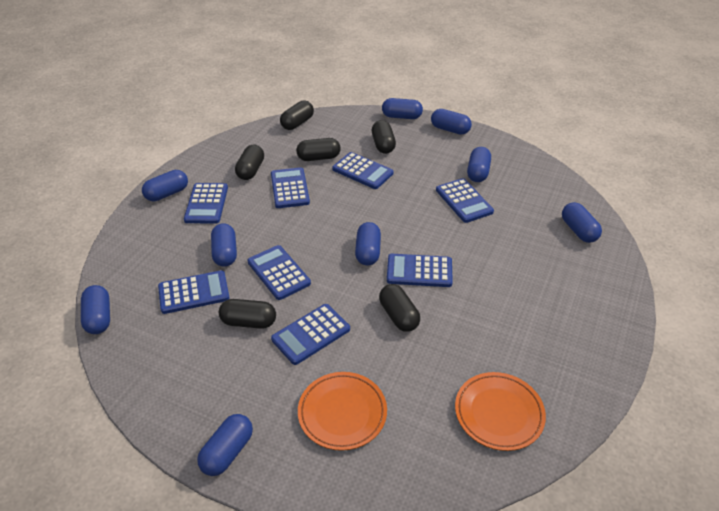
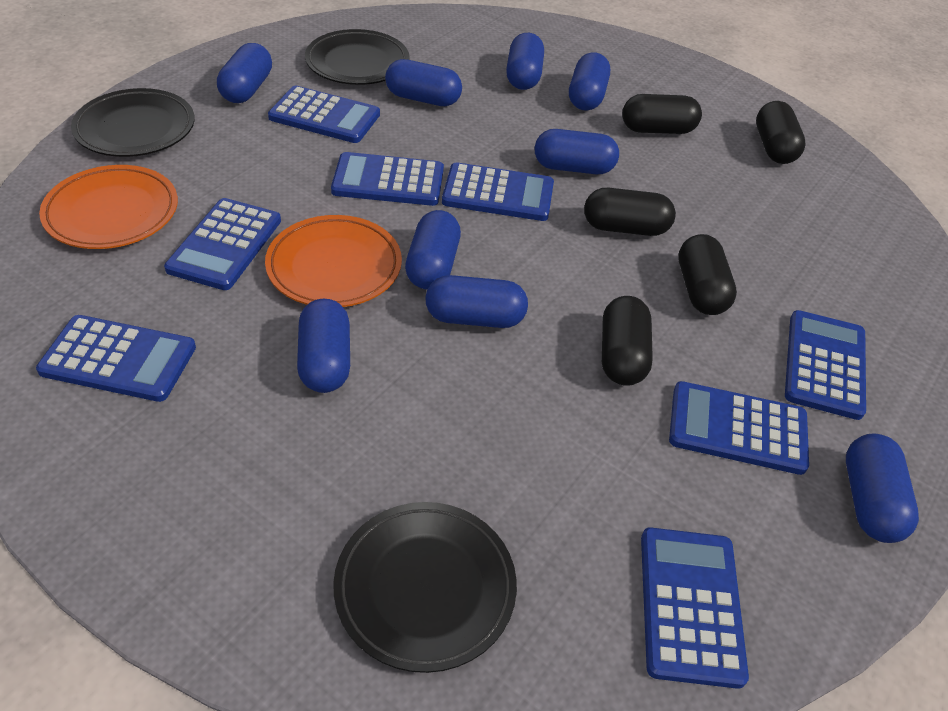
black capsule: [219,299,276,329] [235,145,264,180] [280,101,314,130] [296,138,341,161] [372,120,396,154] [379,284,420,332] = 6 -> [584,188,676,236] [602,296,653,386] [622,94,702,134] [678,234,737,315] [756,101,806,164] = 5
black plate: none = 0 -> [71,88,195,157] [305,29,410,85] [333,502,517,673] = 3

